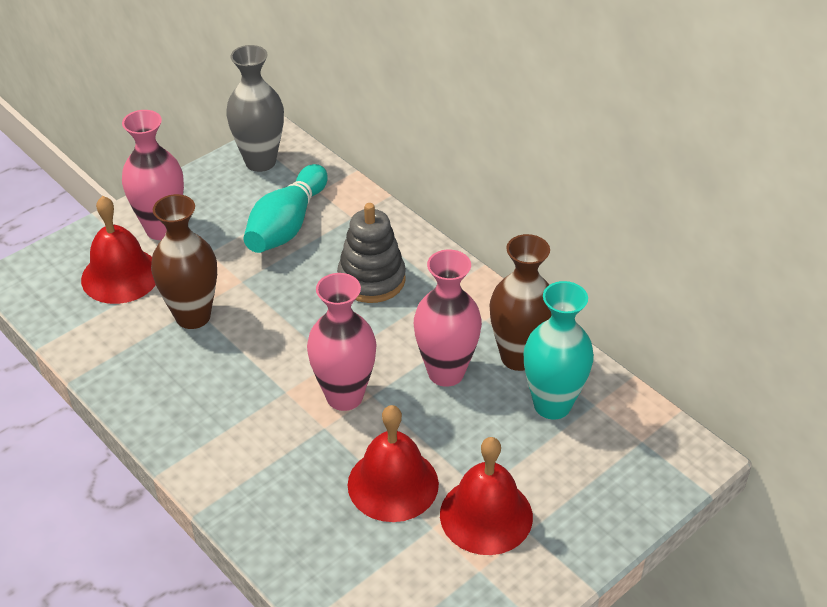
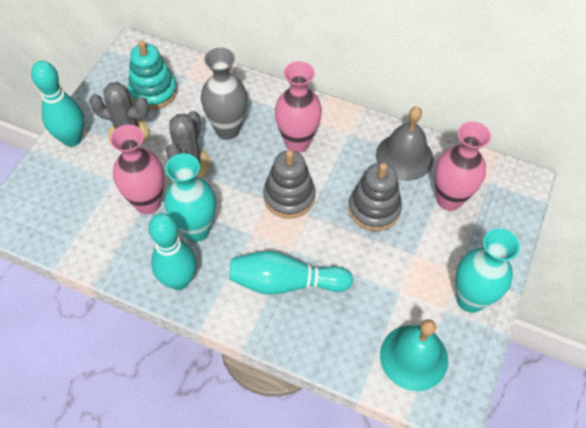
brown vase: [151,194,217,329] [490,234,552,371] = 2 -> none = 0
grey bell: none = 0 -> [376,106,433,181] = 1
grey cactus: none = 0 -> [89,82,150,146] [166,111,211,178] = 2
grey stacking toy: [337,203,406,303] = 1 -> [263,150,316,219] [349,163,402,231] = 2
red bell: [81,196,156,304] [348,405,439,522] [440,437,533,555] = 3 -> none = 0
turquoise bell: none = 0 -> [380,319,448,391] = 1
turquoise bowling pin: [244,164,328,253] = 1 -> [31,61,84,147] [149,213,197,290] [229,251,353,295] = 3
turquoise stacking toy: none = 0 -> [128,40,177,110] = 1
turquoise vase: [524,281,594,420] = 1 -> [164,153,216,242] [455,229,520,313] = 2

